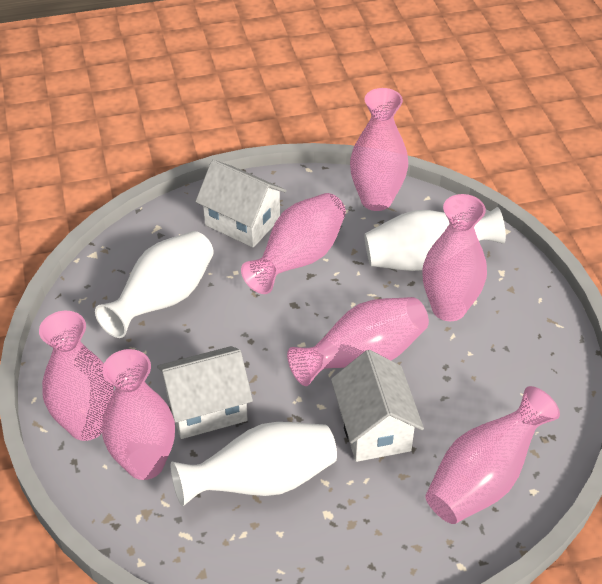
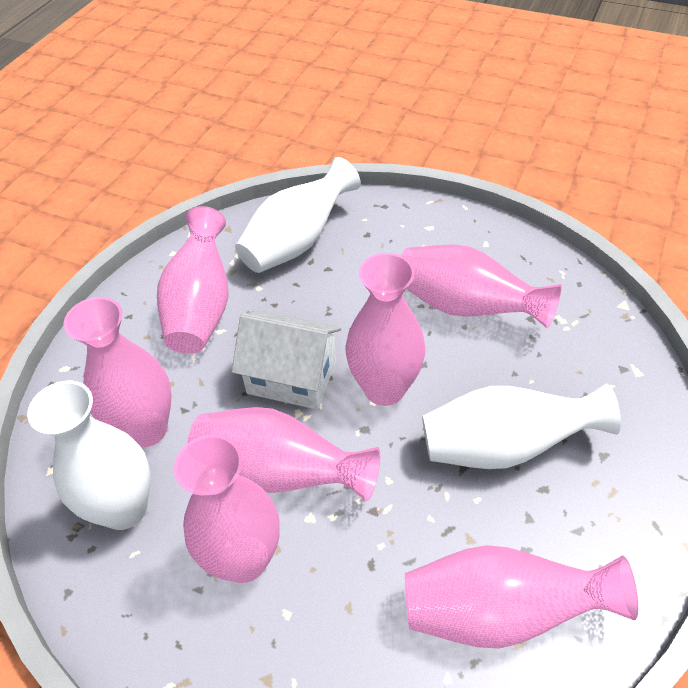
white house: [157,346,253,439] [195,160,287,248] [331,350,424,462] = 3 -> [232,311,341,410] = 1

